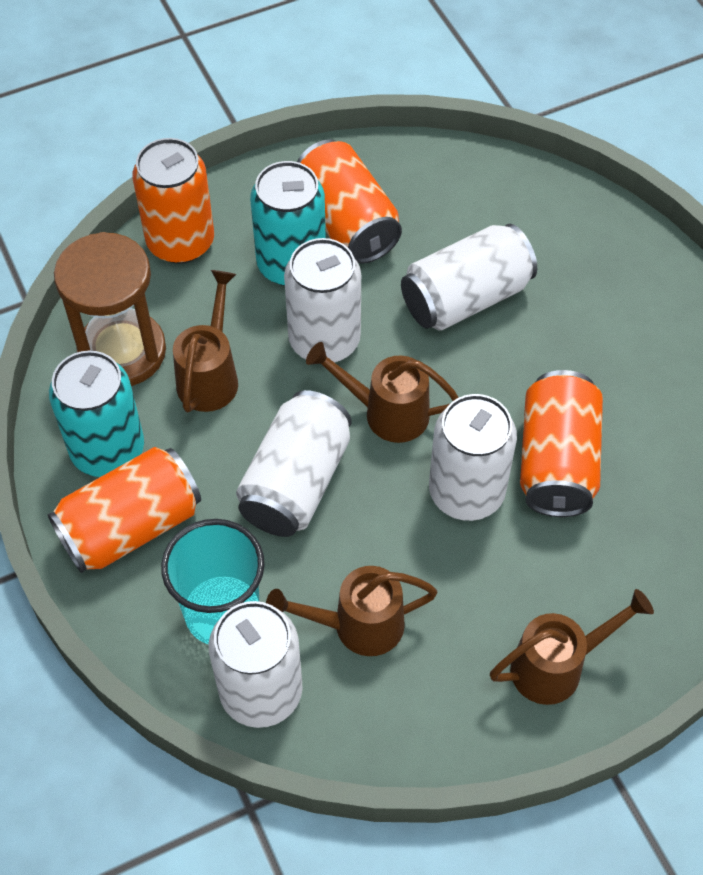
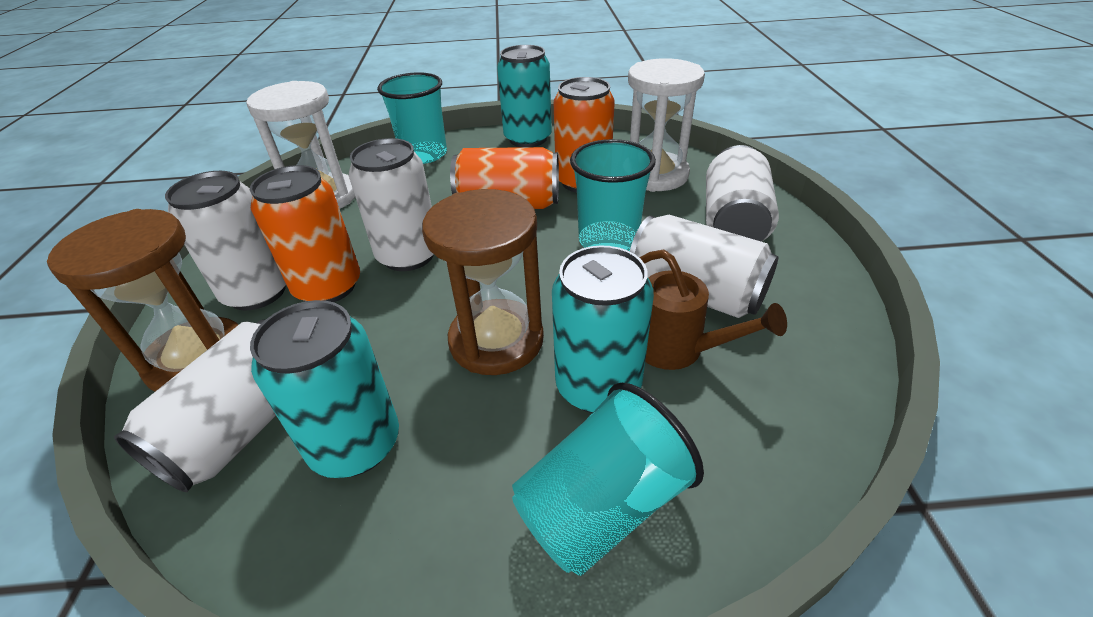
brown hourglass: [54,232,166,386] = 1 -> [47,209,239,392] [422,189,544,375] = 2
brown watering can: [173,270,238,412] [266,566,437,656] [306,342,459,443] [490,589,654,705] = 4 -> [639,250,787,370] = 1
orange can: [48,447,201,573] [132,138,214,264] [297,140,402,264] [520,370,603,517] = 4 -> [250,165,360,302] [450,147,559,209] [554,77,615,193] = 3
turquoise can: [49,351,144,477] [250,161,326,286] = 2 -> [250,300,399,478] [497,45,552,147] [552,245,654,413] = 3
turquoise cup: [161,519,264,645] = 1 -> [377,72,447,164] [512,383,704,576] [570,139,656,251] = 3
white hourglass: none = 0 -> [246,81,355,209] [628,58,705,192] = 2

